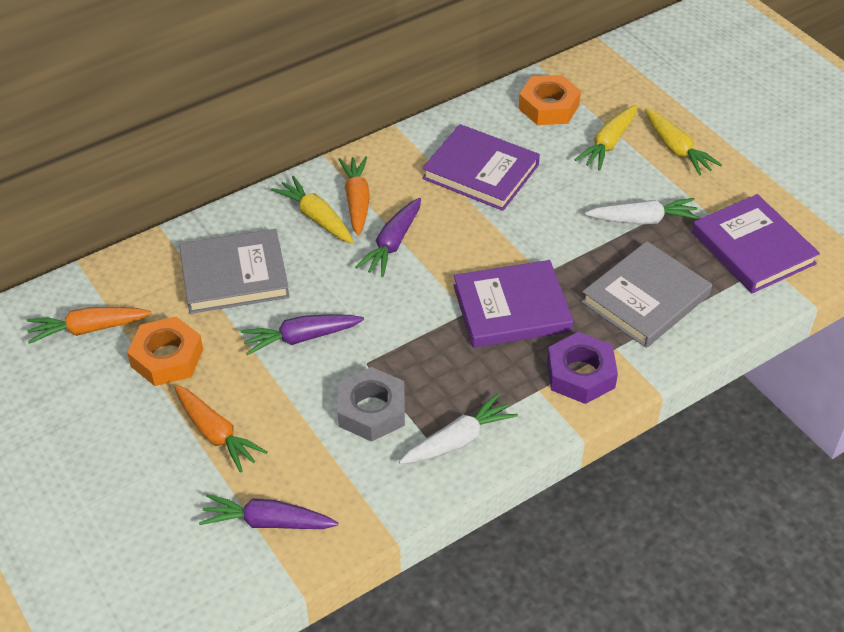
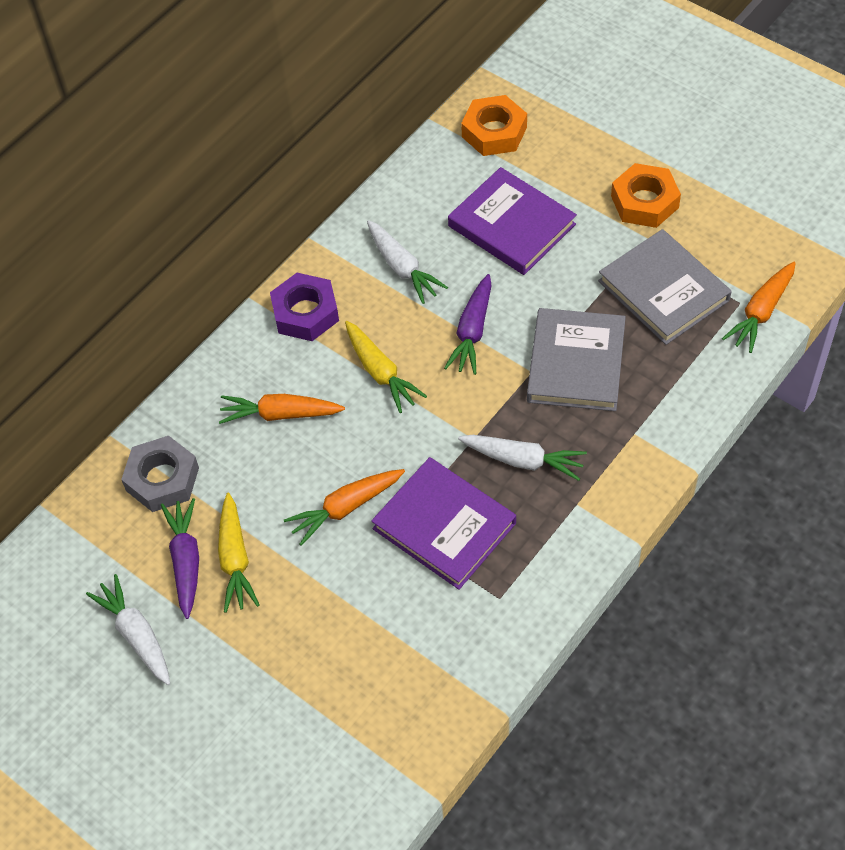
purple book: [422,124,540,211] [453,260,573,348] [692,194,820,293] = 3 -> [371,457,516,590] [448,167,577,275] = 2
purple carrot: [199,494,338,529] [241,314,364,355] [356,198,421,277] = 3 -> [161,498,199,619] [444,274,492,375] = 2
white carrot: [399,393,518,464] [585,198,700,225] = 2 -> [86,574,170,685] [367,220,448,304] [458,435,587,481] = 3
yellow carrot: [271,176,353,243] [574,105,637,171] [645,108,722,176] = 3 -> [218,493,260,613] [345,321,427,413] = 2

